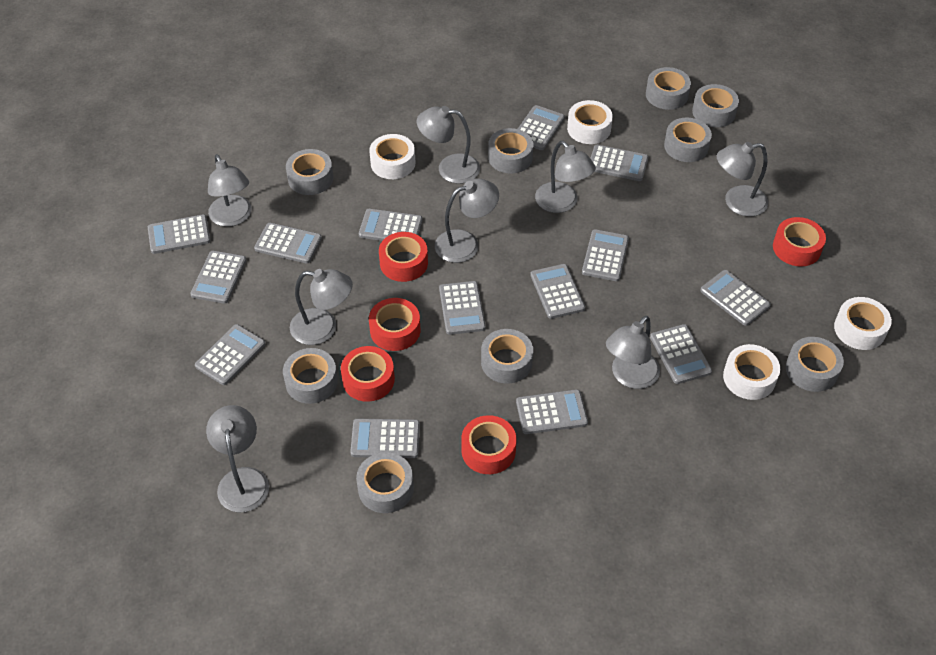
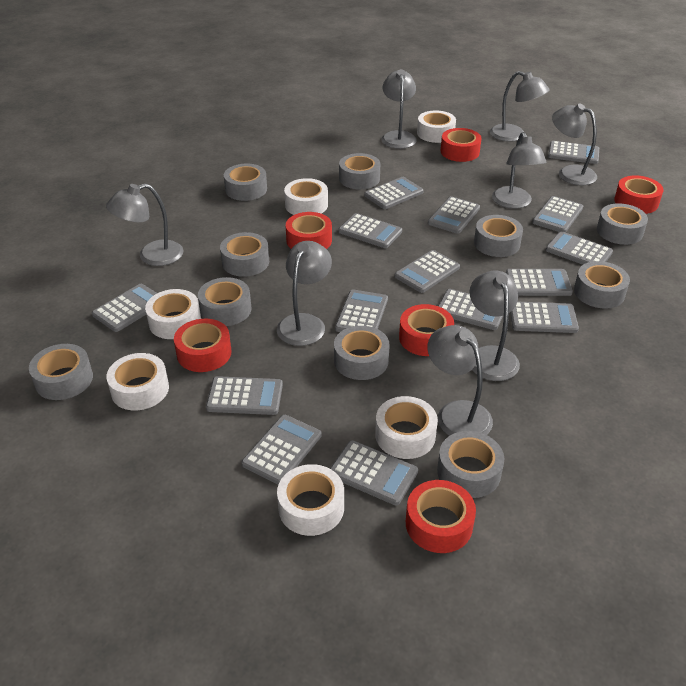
grey calculator: [148,214,211,254] [190,251,246,304] [195,324,265,385] [254,223,322,264] [350,419,420,458] [359,209,422,241] [439,281,486,335] [516,389,588,434] [518,105,565,150] [530,264,585,319] [582,229,629,281] [590,145,649,181] [650,324,712,384] [700,270,771,326] = 14 -> [92,284,157,332] [206,376,283,415] [241,415,322,485] [330,440,418,505] [335,289,388,332] [339,213,402,248] [364,177,424,209] [395,250,460,293] [428,196,480,234] [438,289,503,330] [506,269,573,296] [510,302,579,333] [532,196,583,233] [546,231,613,265] [548,141,599,164] = 15
grey tape: [283,348,338,404] [286,149,333,195] [356,452,414,513] [481,329,533,383] [488,128,533,173] [646,67,691,110] [664,118,712,162] [692,84,739,127] [786,337,844,392] = 9 -> [29,344,93,400] [198,277,251,326] [220,232,269,277] [224,164,267,201] [334,326,390,380] [339,153,380,190] [437,431,504,498] [474,215,523,257] [574,261,630,309] [597,203,648,245] = 10
red tape: [341,346,395,402] [369,298,420,351] [379,232,428,282] [461,415,516,474] [773,217,826,267] = 5 -> [174,319,232,372] [286,212,332,249] [399,304,454,356] [406,480,476,553] [441,128,482,162] [614,175,664,214] = 6
white tape: [369,134,415,179] [567,100,613,144] [723,344,780,400] [834,297,892,350] = 4 -> [106,353,169,411] [145,289,201,339] [277,464,344,536] [284,178,328,215] [375,396,438,459] [417,110,456,143] = 6

